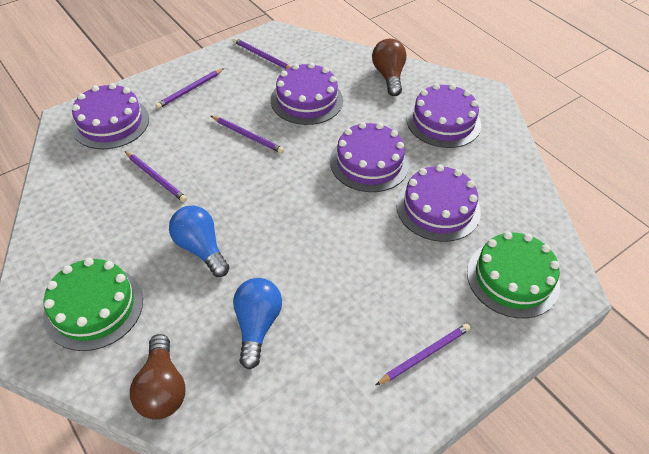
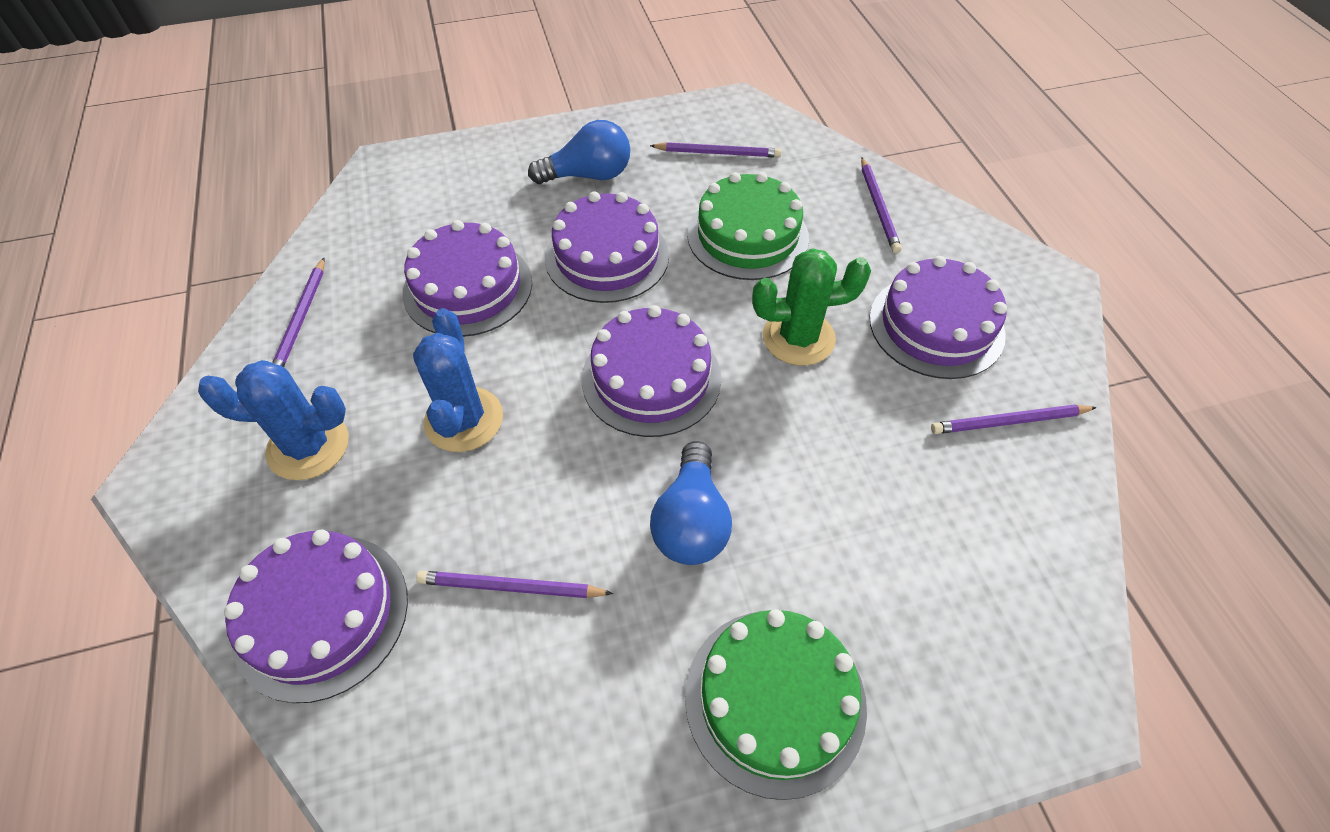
blue cactus: none = 0 -> [198,360,349,480] [413,308,503,452] = 2
brown light bulb: [130,334,186,419] [372,39,407,96] = 2 -> none = 0
green cactus: none = 0 -> [752,248,871,366] = 1

